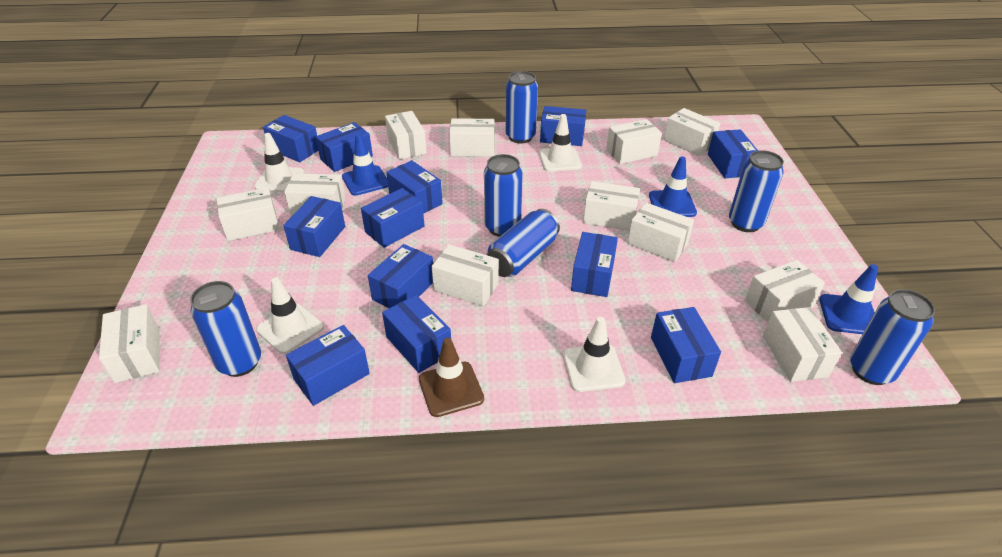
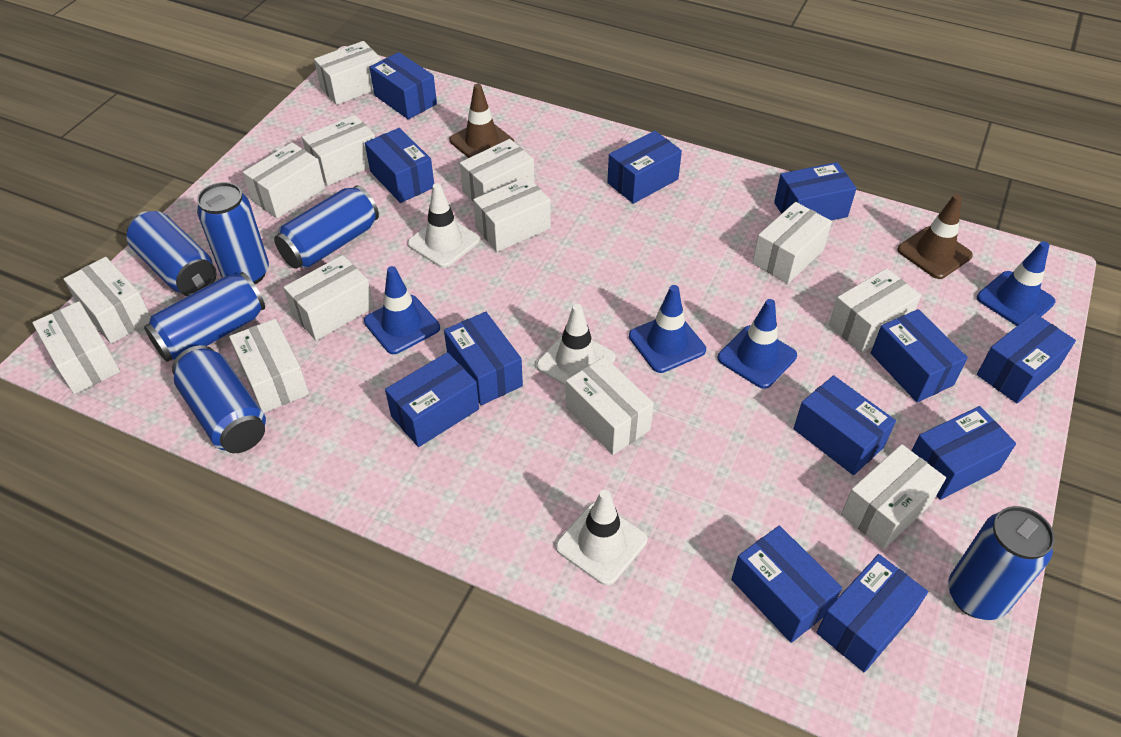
blue traffic cone: [342,134,388,196] [649,157,697,217] [819,264,878,334] = 3 -> [364,266,440,354] [629,285,706,373] [718,299,797,389] [977,241,1055,326] = 4
brown traffic cone: [419,338,484,417] = 1 -> [449,84,514,158] [897,194,973,279] = 2
white box: [99,304,160,383] [217,188,279,241] [284,173,346,216] [385,111,427,159] [432,244,499,307] [449,118,494,157] [583,181,640,231] [606,119,662,164] [628,203,694,262] [664,108,720,156] [745,260,825,322] [763,307,842,382] = 12 -> [32,301,120,394] [64,257,151,344] [229,319,309,413] [243,142,325,219] [283,255,374,341] [302,115,375,186] [314,41,381,105] [460,139,535,201] [473,176,551,252] [566,357,654,455] [752,202,832,284] [829,268,921,353] [841,444,946,549] = 13
white traffic cone: [254,133,304,192] [256,277,324,354] [539,114,582,172] [563,317,626,392] = 4 -> [408,183,480,268] [537,304,616,386] [556,490,647,586] = 3

